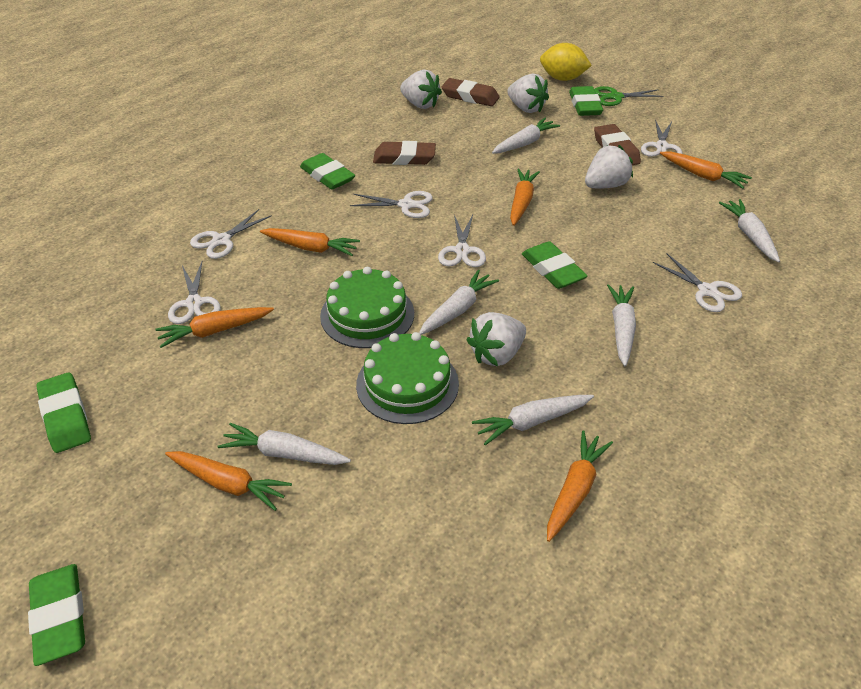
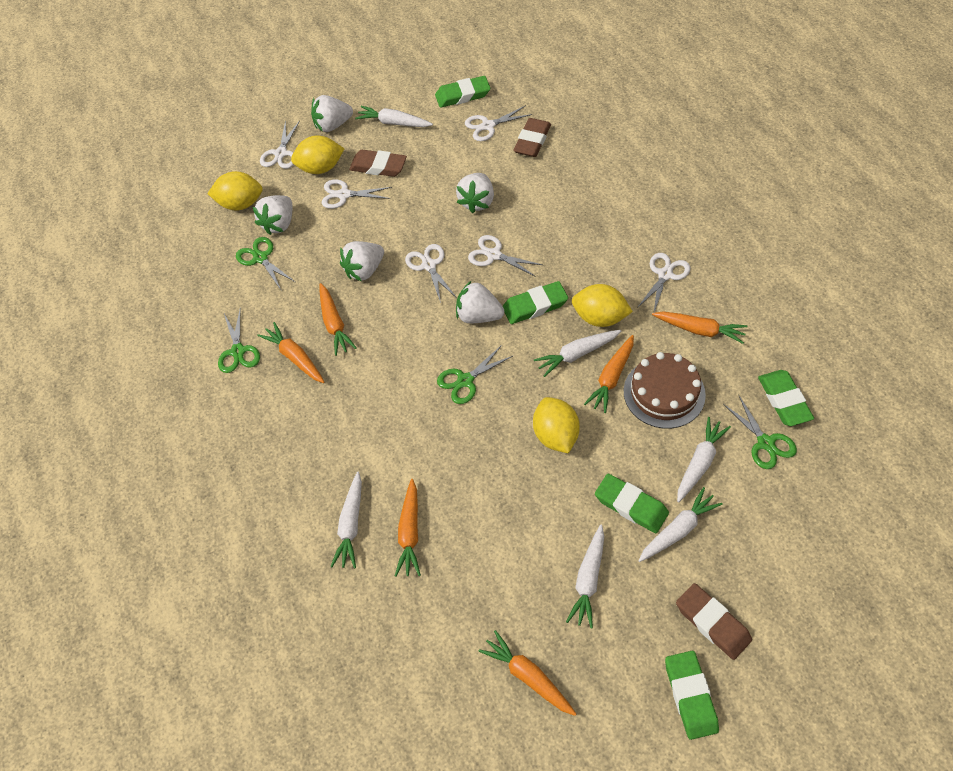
brown cake: none = 0 -> [624,352,706,429] = 1
green cake: [320,267,414,348] [356,332,459,424] = 2 -> none = 0
green scissors: [594,86,664,106] = 1 -> [218,310,260,373] [236,237,295,290] [437,345,513,404] [723,396,797,469] = 4
white strawberry: [400,70,442,109] [467,312,526,366] [507,74,549,113] [585,145,633,188] = 4 -> [253,195,293,235] [311,95,353,132] [340,241,384,281] [456,173,494,213] [456,280,504,323] = 5
yellow lemon: [540,43,592,81] = 1 -> [207,171,263,210] [291,136,344,174] [533,397,580,454] [572,284,633,327] = 4

